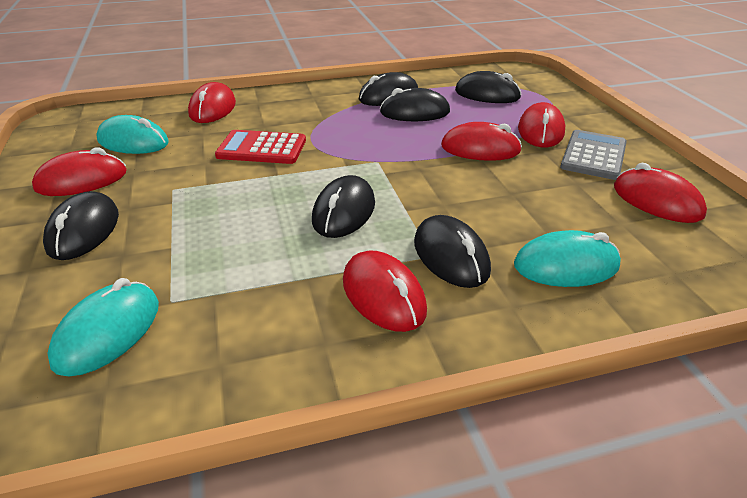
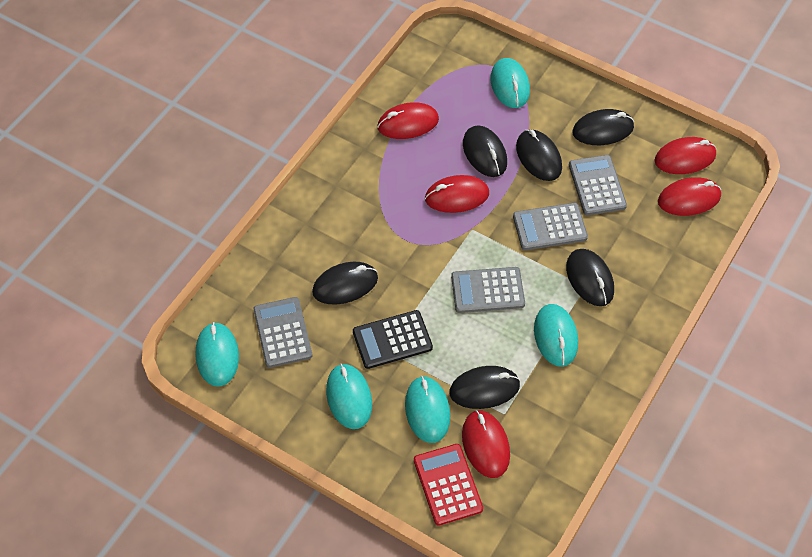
black calculator: none = 0 -> [353,310,433,369] = 1
grey calculator: [560,130,627,180] = 1 -> [254,297,312,368] [451,267,525,313] [513,203,588,250] [569,155,627,215] = 4
red mouse: [32,147,127,196] [188,82,236,123] [343,251,427,332] [441,122,522,161] [518,102,565,147] [614,163,707,223] = 6 -> [377,102,439,139] [425,175,489,213] [462,410,510,478] [655,137,716,174] [658,177,721,216] = 5
turquoise mouse: [47,278,159,376] [96,115,169,154] [514,230,621,287] = 3 -> [196,322,239,387] [326,364,372,429] [405,376,450,443] [491,58,530,108] [534,304,578,367] = 5

